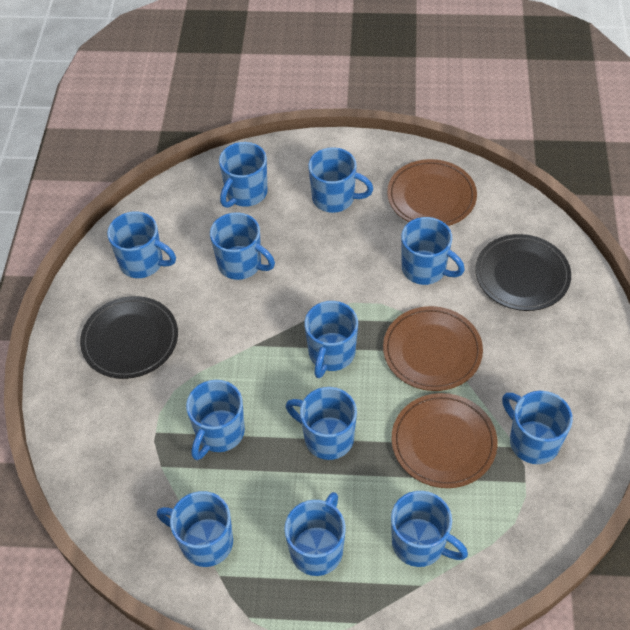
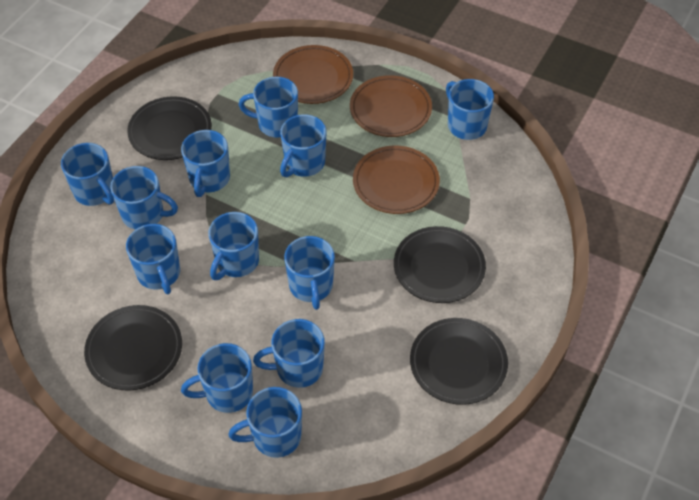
black plate: [80,296,178,379] [475,234,571,311] = 2 -> [84,305,182,391] [127,96,212,160] [394,226,486,303] [410,318,508,405] = 4

